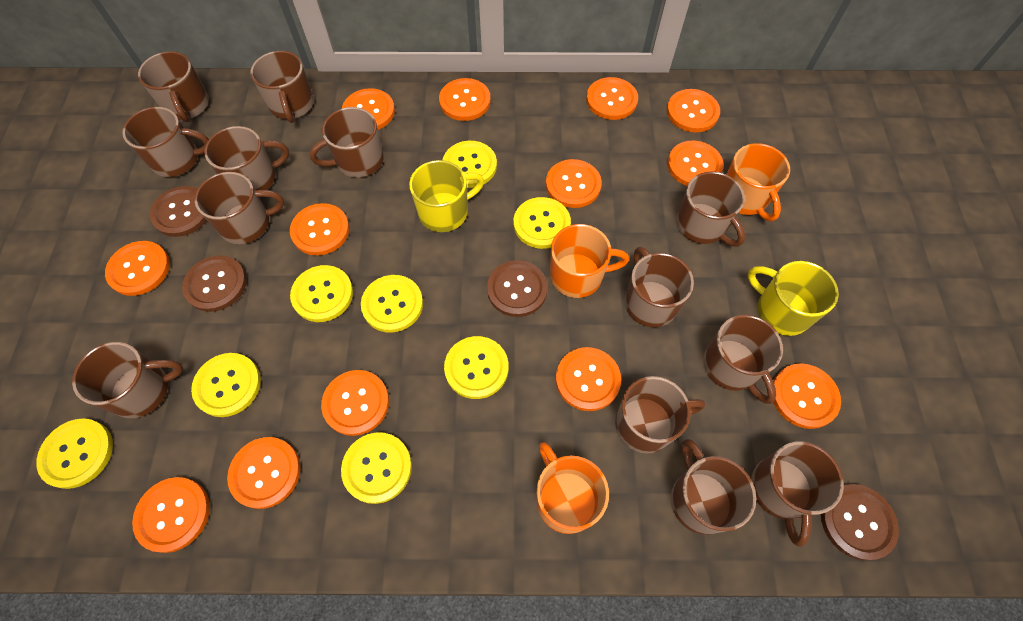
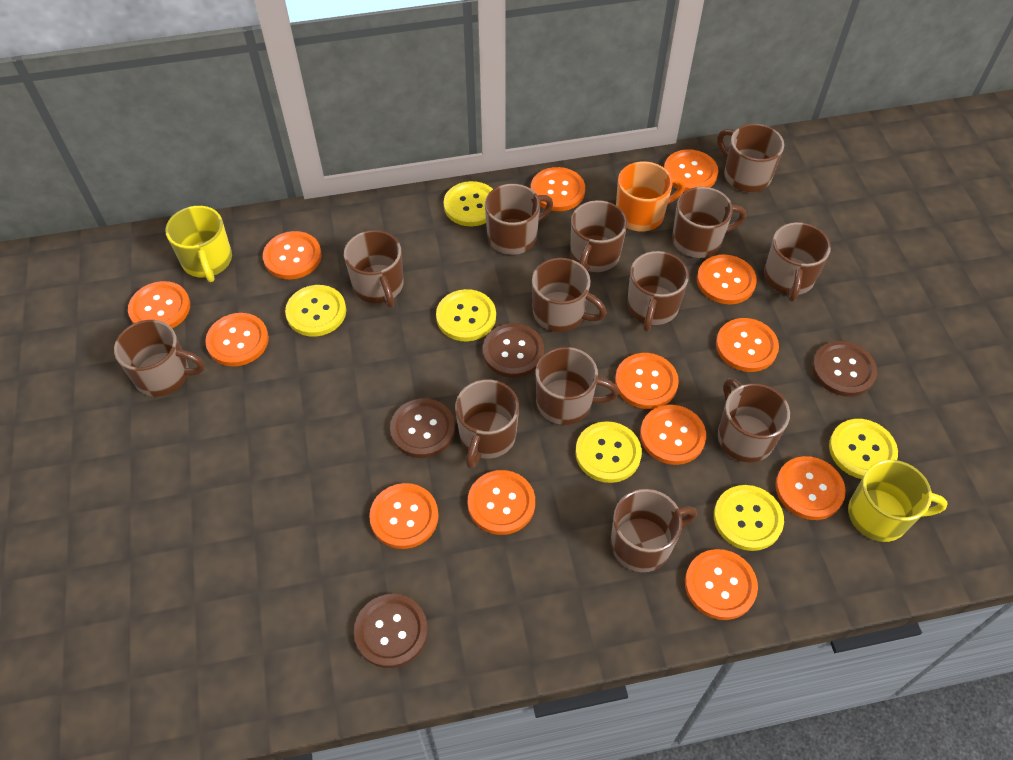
orange mug: [537,442,609,534] [550,224,629,298] [726,143,790,221] = 3 -> [616,161,685,232] = 1
yellow button: [36,418,113,489] [191,353,261,417] [290,265,353,322] [341,432,412,504] [361,275,423,333] [443,141,497,188] [444,336,509,399] [514,197,571,249] = 8 -> [285,285,346,337] [436,289,496,341] [444,181,493,226] [575,421,642,483] [714,485,784,551] [829,419,898,479] = 6

